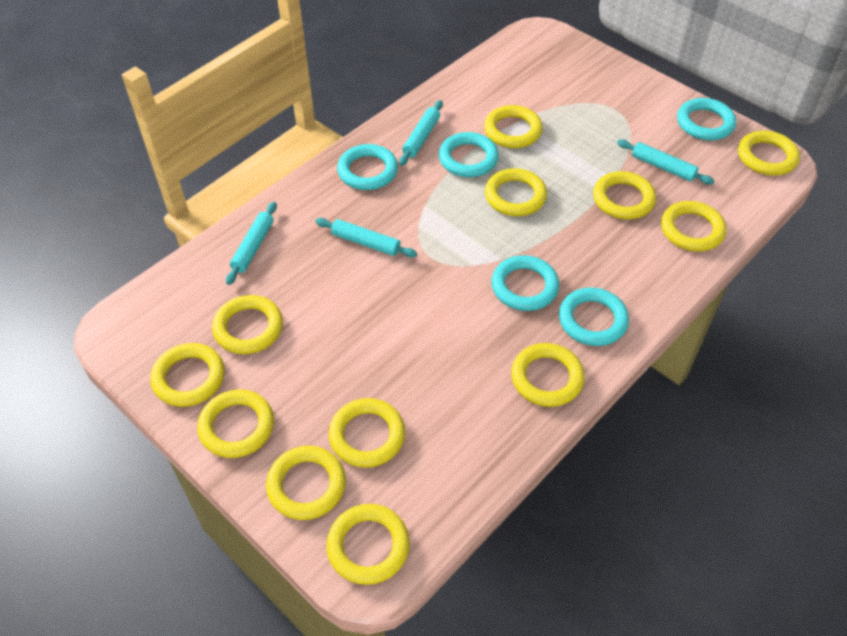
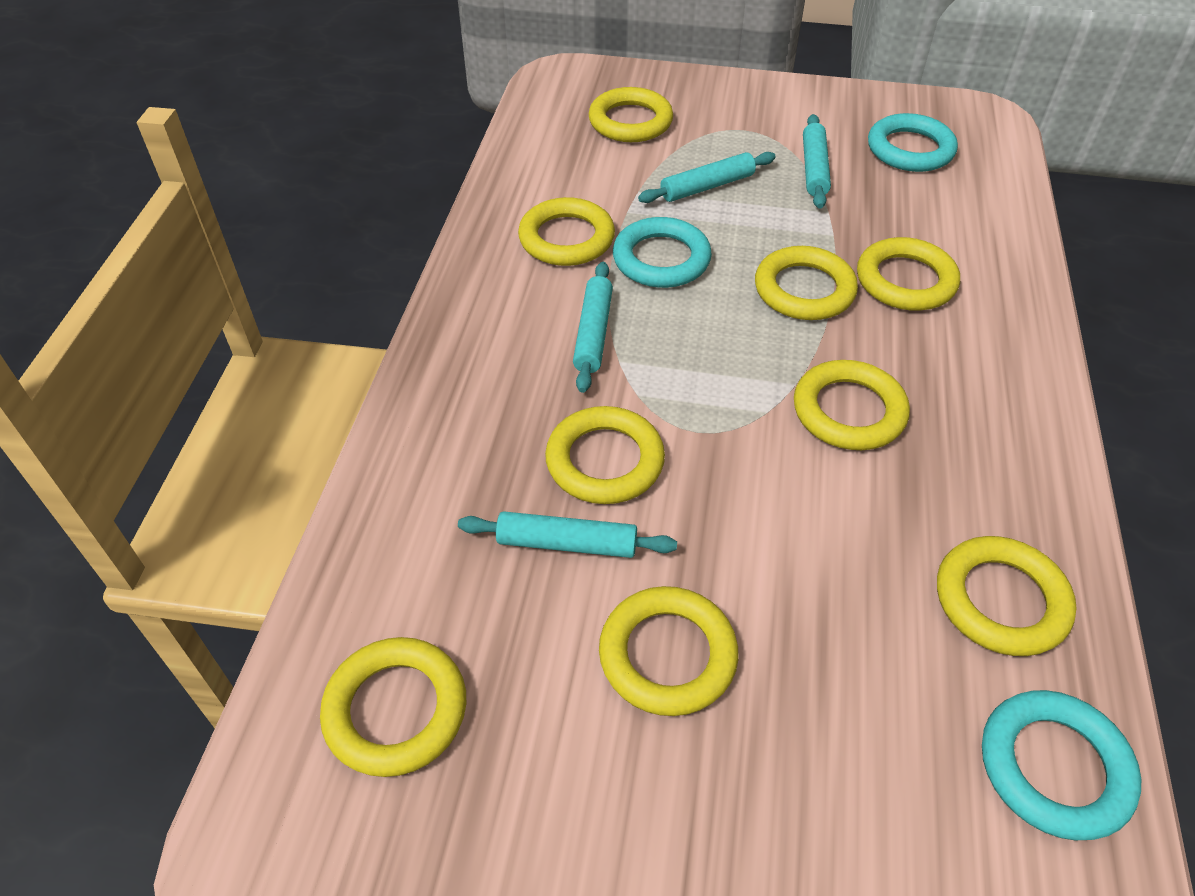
turquoise ring: [337,144,398,190] [439,132,499,177] [492,255,559,311] [559,288,629,346] [677,98,736,140] = 5 -> [613,217,712,288] [868,113,958,172] [982,690,1141,840] = 3
yellow ring: [150,343,225,407] [197,390,274,458] [212,295,283,354] [266,446,346,520] [326,504,410,585] [329,398,405,468] [484,105,543,148] [485,168,547,216] [511,343,585,407] [593,171,656,219] [661,201,726,252] [738,131,800,176] = 12 -> [320,637,466,777] [518,197,615,266] [545,406,665,504] [589,87,673,142] [599,586,739,716] [755,246,858,320] [794,360,910,450] [857,237,960,311] [937,536,1077,656] = 9

